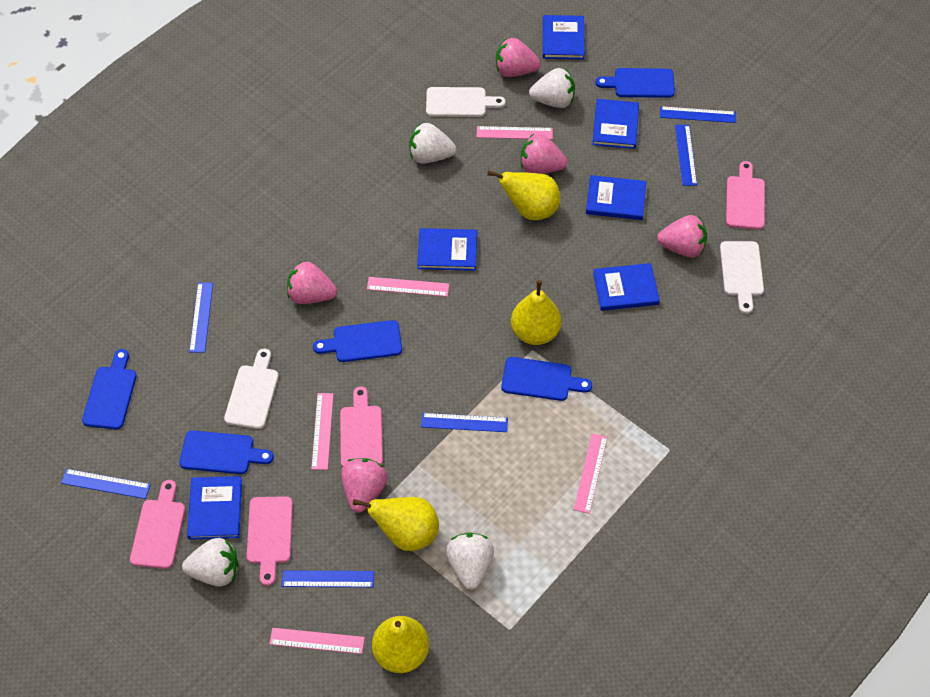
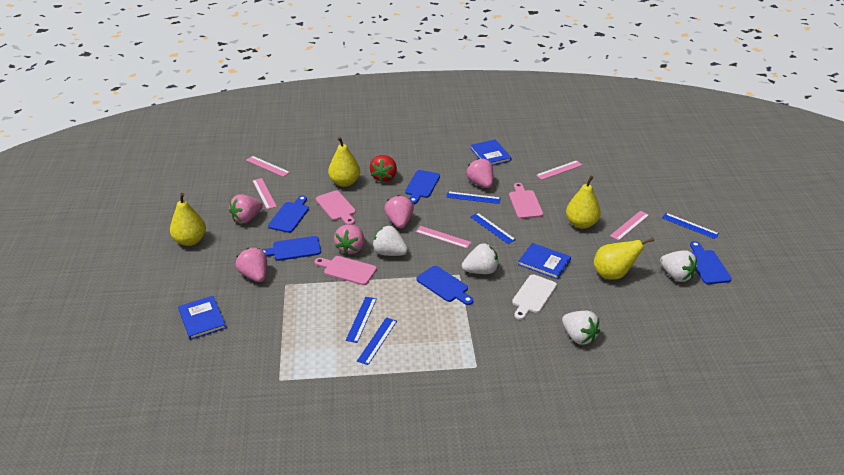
blue book: [187,476,242,540] [417,228,477,271] [543,15,585,59] [586,175,646,220] [592,99,639,149] [593,263,660,311] = 6 -> [178,296,226,340] [470,139,511,166] [518,243,571,279] = 3
blue ruler: [61,469,151,499] [189,283,213,353] [282,570,374,587] [421,413,508,432] [660,106,736,123] [675,125,697,186] = 6 -> [346,297,377,343] [357,317,397,365] [446,191,501,204] [470,213,516,244] [662,213,719,239] = 5
pink cutting board: [130,480,185,569] [247,496,293,586] [340,386,383,467] [726,161,765,230] = 4 -> [315,256,377,285] [316,191,356,225] [509,183,543,219] = 3
red strawberry: none = 0 -> [370,155,397,182] = 1
white cutting board: [224,349,279,429] [426,87,506,117] [720,241,764,314] = 3 -> [512,274,557,320] = 1

